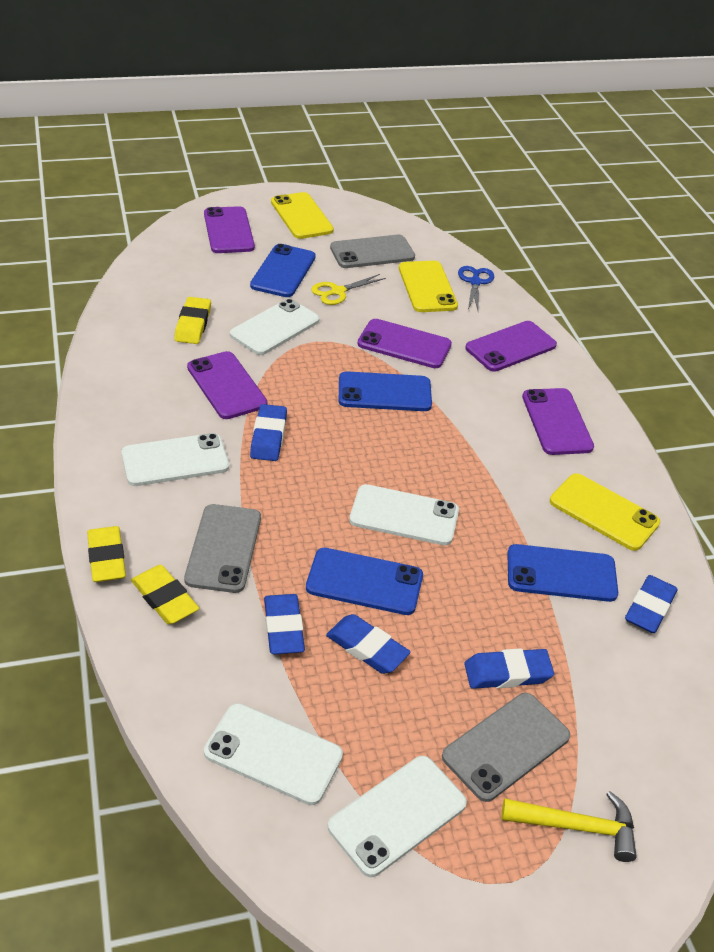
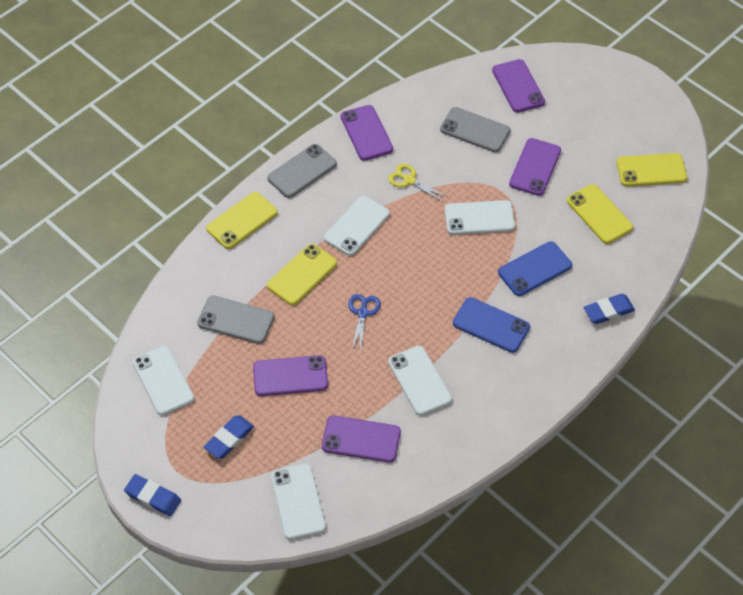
blue eraser: [250,404,287,461] [264,594,305,654] [326,614,410,674] [464,648,554,689] [625,575,677,633] = 5 -> [124,474,181,517] [204,415,254,459] [584,294,635,324] = 3
blue phone: [250,244,316,297] [306,548,423,615] [339,371,432,411] [507,544,618,602] = 4 -> [453,297,530,353] [498,241,572,296] = 2
yellow eraser: [87,526,126,582] [131,565,199,624] [174,297,211,344] = 3 -> none = 0
yellow hammer: [501,791,637,862] = 1 -> none = 0
yellow phone: [271,192,334,239] [399,261,458,312] [550,473,660,551] = 3 -> [206,192,277,249] [267,244,337,305] [567,184,633,244] [617,153,687,187] = 4

